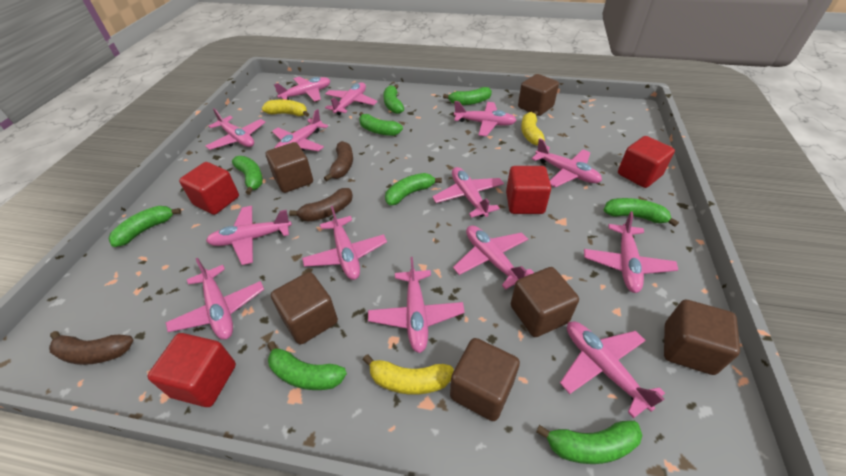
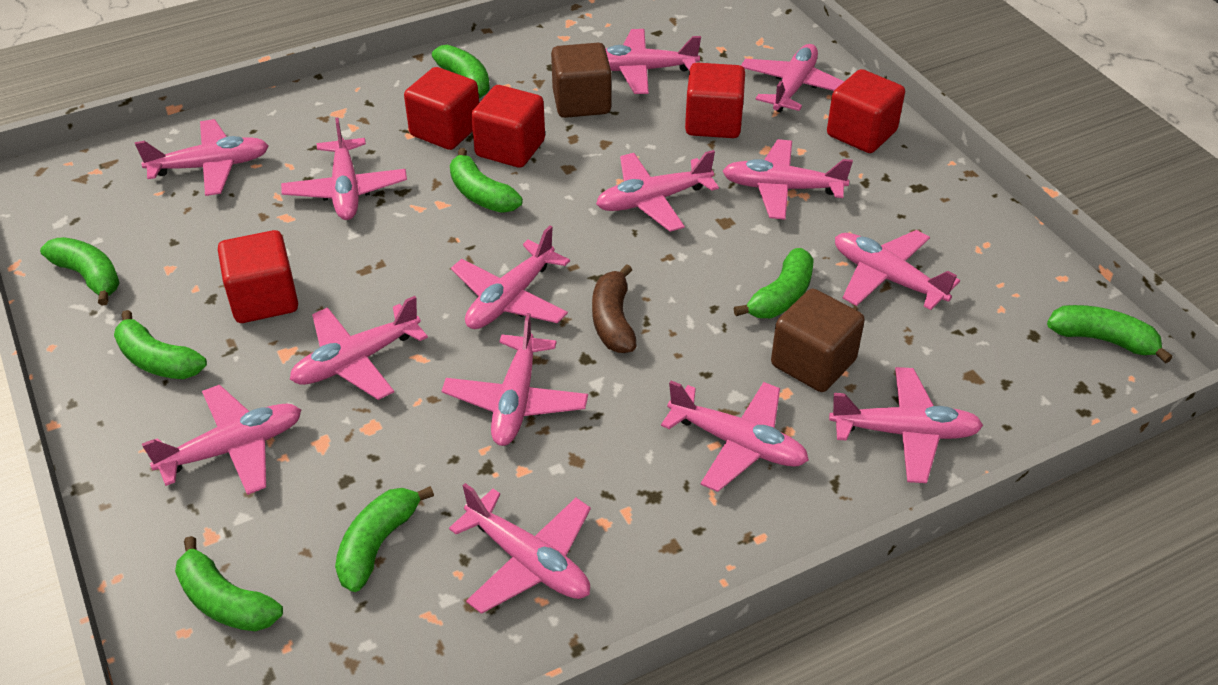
brown banana: [49,331,133,365] [289,188,353,222] [324,141,353,181] = 3 -> [592,264,636,353] = 1
brown cube: [266,142,313,193] [271,272,338,344] [450,338,520,421] [511,267,579,337] [518,74,559,116] [664,300,740,375] = 6 -> [551,43,611,118] [771,289,865,392] = 2
green banana: [108,206,181,247] [232,156,263,195] [267,341,347,390] [359,112,403,136] [383,84,404,114] [385,173,442,205] [443,87,492,105] [536,421,642,464] [604,198,679,227] = 9 -> [40,237,120,306] [114,310,207,379] [175,536,283,631] [335,486,434,592] [432,45,490,98] [450,148,523,213] [734,248,814,318] [1047,305,1173,364] = 8
red cube: [147,333,236,407] [179,162,239,215] [506,166,551,214] [618,136,675,188] = 4 -> [218,230,298,323] [404,67,479,150] [471,85,545,168] [685,63,745,138] [827,69,905,153] = 5
yellow banana: [262,100,309,117] [363,354,454,395] [521,111,545,145] = 3 -> none = 0

